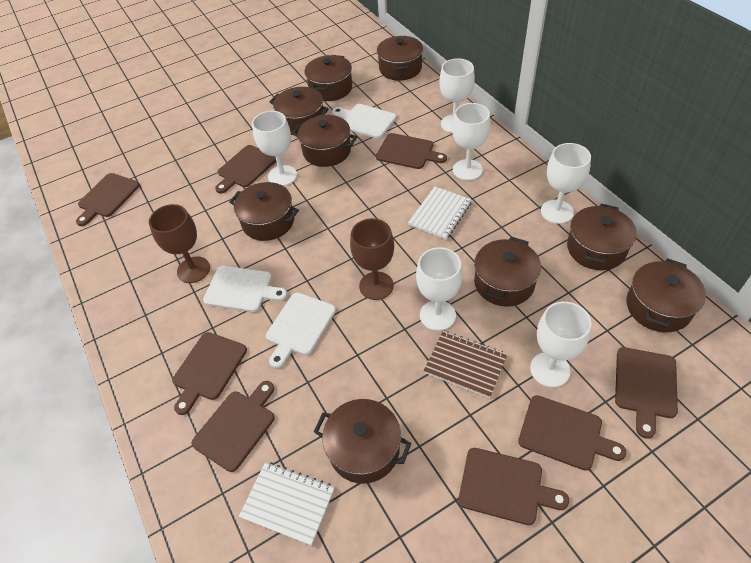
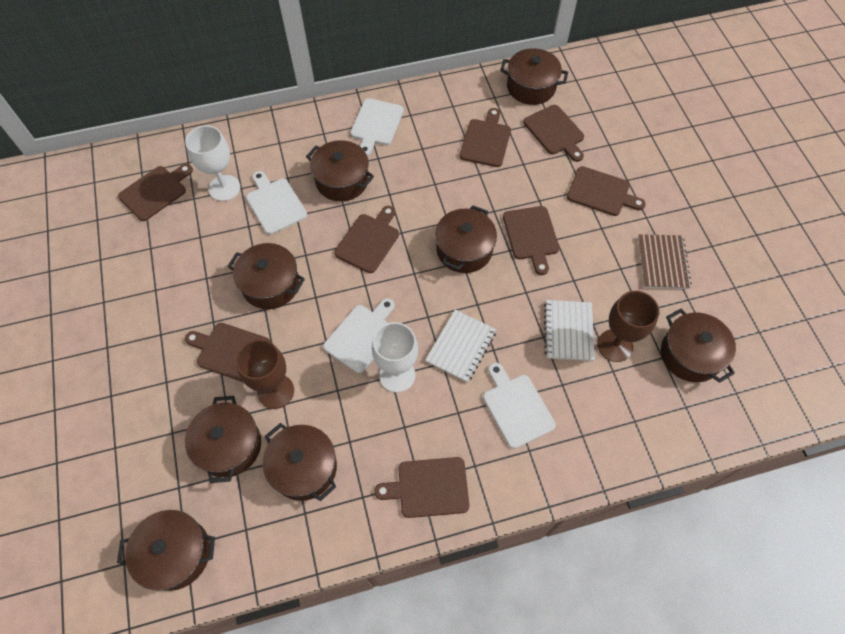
brown pot: [229,182,299,241] [269,87,329,135] [292,115,357,167] [304,55,352,101] [314,399,411,484] [377,36,423,81] [474,237,541,307] [567,203,637,270] [626,258,706,332] = 9 -> [117,510,215,591] [185,396,261,483] [227,243,305,309] [263,423,337,501] [306,140,374,201] [435,205,497,273] [500,48,568,105] [661,308,736,383] = 8
white cutting board: [203,266,287,312] [266,292,336,368] [332,104,396,138] = 3 -> [246,171,307,235] [323,298,395,373] [350,98,404,156] [483,363,556,449] = 4
white goblet: [252,111,297,186] [416,247,463,331] [439,58,475,133] [452,103,490,180] [530,302,592,387] [541,143,591,224] = 6 -> [185,125,240,201] [372,322,418,393] = 2

